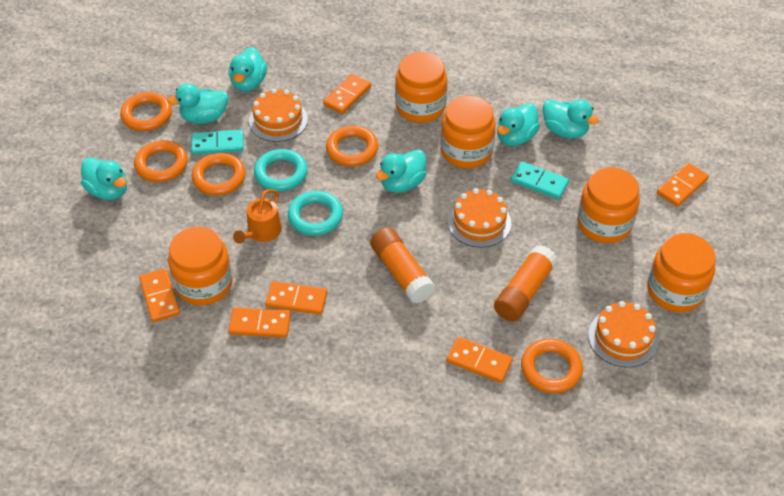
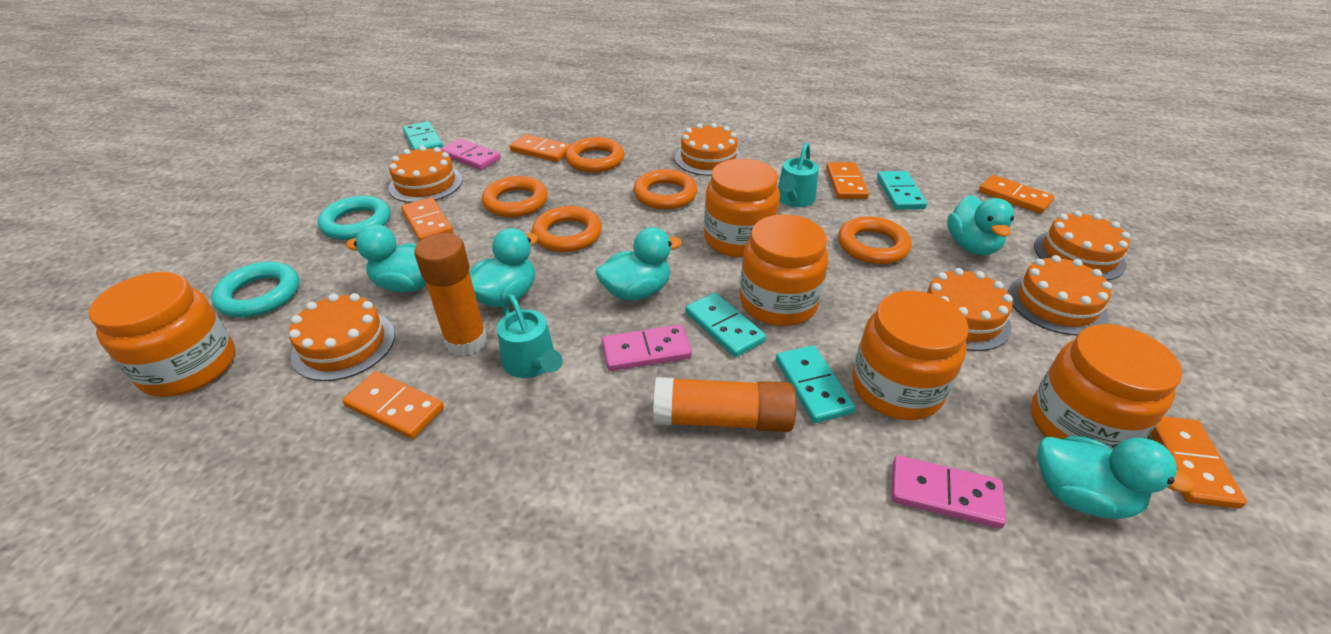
orange cake: [249,89,308,142] [448,188,511,248] [588,301,658,368] = 3 -> [289,293,395,381] [388,146,463,203] [675,123,742,176] [926,268,1013,351] [1008,255,1112,335] [1034,211,1130,281] = 6
orange watering can: [233,189,282,244] = 1 -> none = 0
pink domino: none = 0 -> [441,139,501,170] [602,325,692,371] [891,455,1006,528] = 3
turquoise domino: [191,130,244,154] [511,161,569,199] = 2 -> [403,121,443,150] [685,293,766,357] [776,345,855,423] [877,171,927,210] = 4
turquoise duck: [81,157,127,200] [167,83,228,124] [229,47,267,92] [376,149,427,193] [497,103,540,146] [543,99,599,138] = 6 -> [346,224,426,292] [469,228,538,307] [596,227,682,301] [947,195,1014,255] [1038,436,1195,519] = 5
turquoise watering can: none = 0 -> [497,294,562,378] [778,142,819,207] = 2

